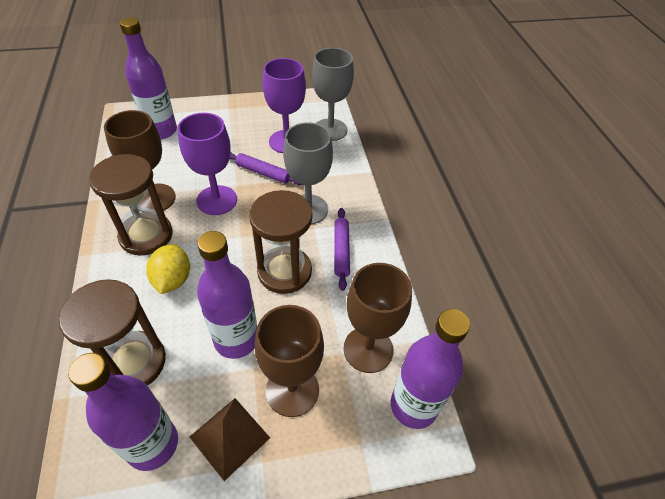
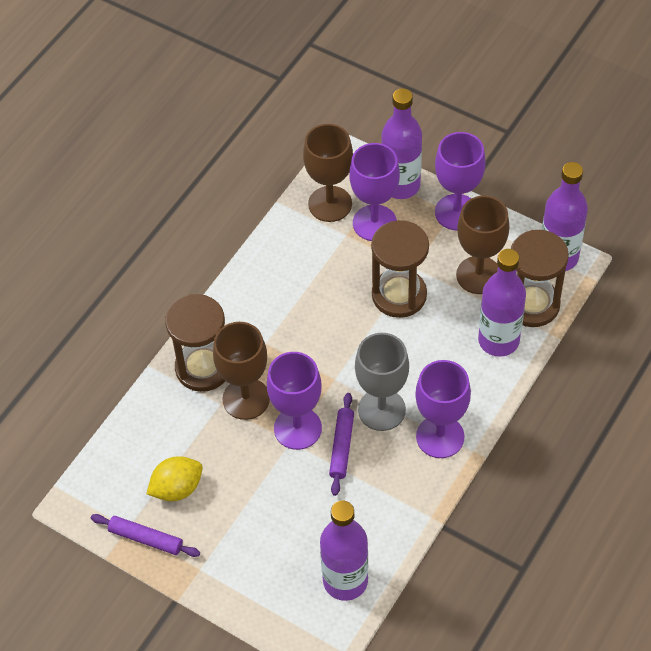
brown pyramid: [190,398,270,481] = 1 -> none = 0
grey goblet: [283,122,333,224] [312,48,354,141] = 2 -> [355,333,409,431] = 1
purple goblet: [178,113,237,215] [263,58,306,153] = 2 -> [267,352,322,450] [349,143,400,241] [415,360,471,458] [435,132,486,230] = 4

